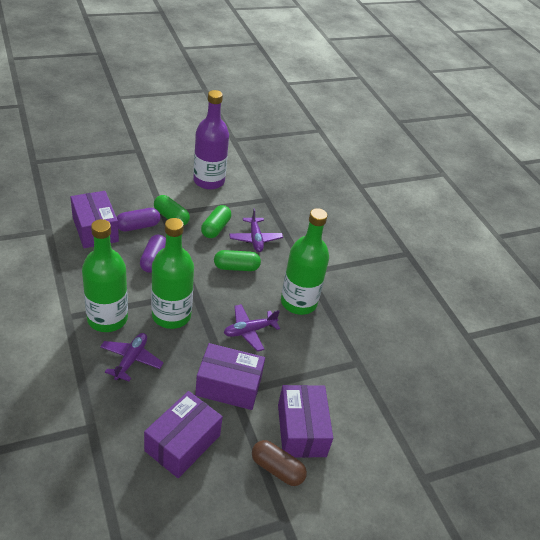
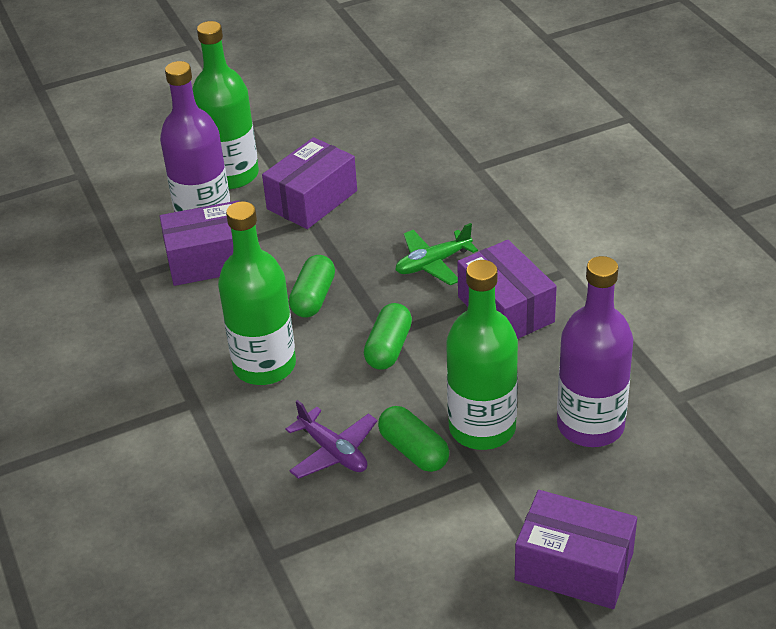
brown capsule: [252,440,307,486] = 1 -> none = 0
green plane: none = 0 -> [395,223,478,285] = 1
purple bottle: [193,90,229,190] = 1 -> [160,61,230,212] [557,256,633,447] = 2
purple capsule: [117,208,160,232] [140,235,166,273] = 2 -> none = 0
purple plane: [100,333,164,381] [224,304,280,352] [229,208,283,252] = 3 -> [285,400,377,479] = 1

